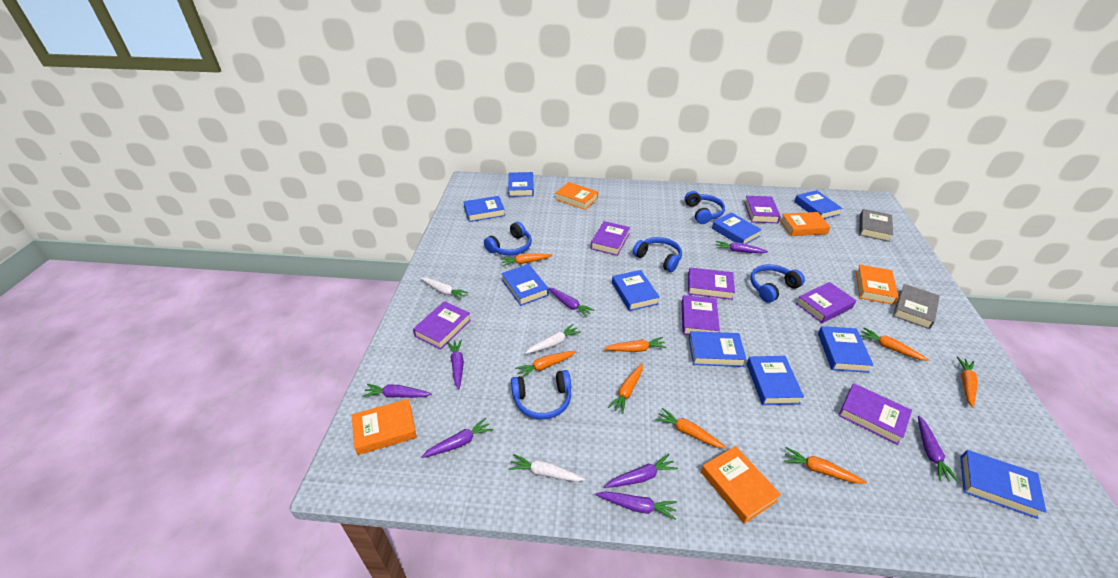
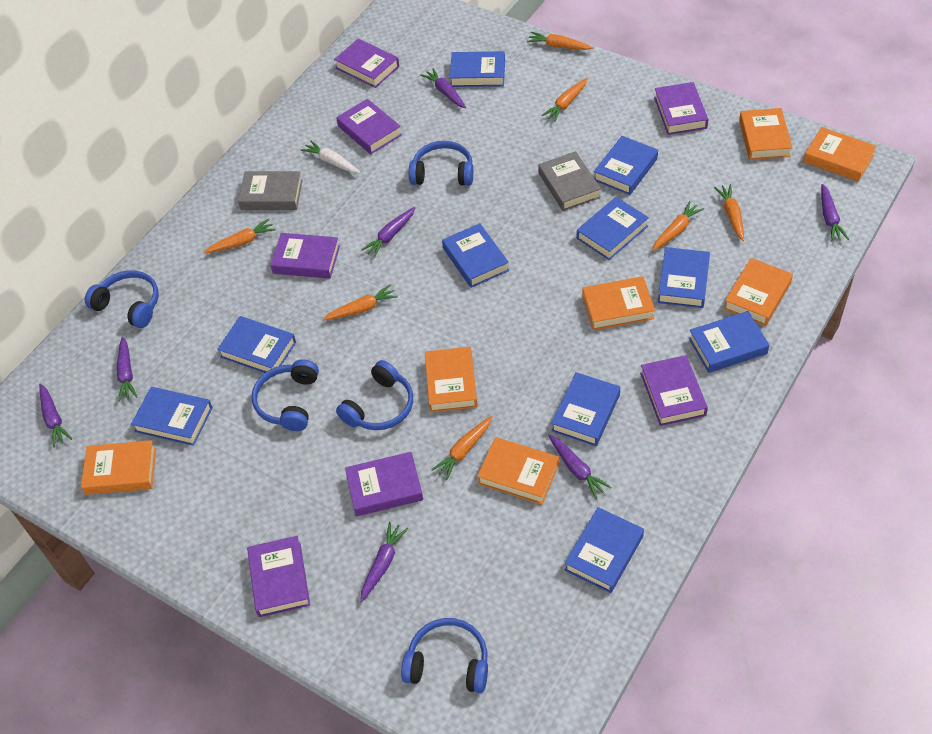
orange book: [352,399,417,455] [555,182,598,210] [701,446,781,524] [780,212,830,236] [856,264,899,305] = 5 -> [81,440,156,495] [425,347,478,412] [477,437,559,505] [582,276,655,330] [724,258,793,326] [739,108,793,160] [803,127,877,182] = 7
orange carrot: [501,253,553,266] [515,351,576,377] [604,337,667,352] [608,363,643,414] [655,408,727,449] [784,447,867,484] [860,328,929,361] [957,357,978,408] = 8 -> [203,219,276,254] [322,284,398,321] [431,416,492,480] [527,32,593,50] [541,78,587,122] [652,201,704,251] [714,184,744,241] = 7
purple carrot: [362,384,432,398] [421,418,493,458] [447,339,464,389] [548,287,595,317] [596,491,677,520] [604,454,678,488] [716,241,768,253] [918,416,959,482] = 8 -> [39,383,72,447] [116,336,137,402] [360,522,408,602] [361,207,416,258] [420,68,466,108] [548,434,612,499] [821,184,849,242] = 7
white carrot: [421,278,469,300] [508,454,585,482] [525,324,581,354] = 3 -> [301,140,360,173] = 1

